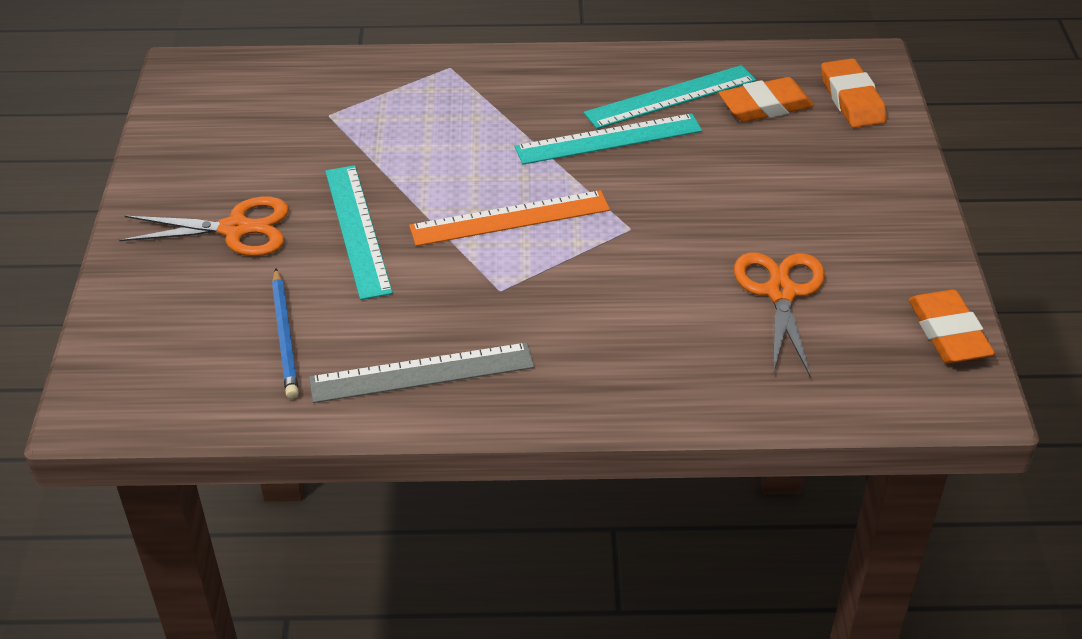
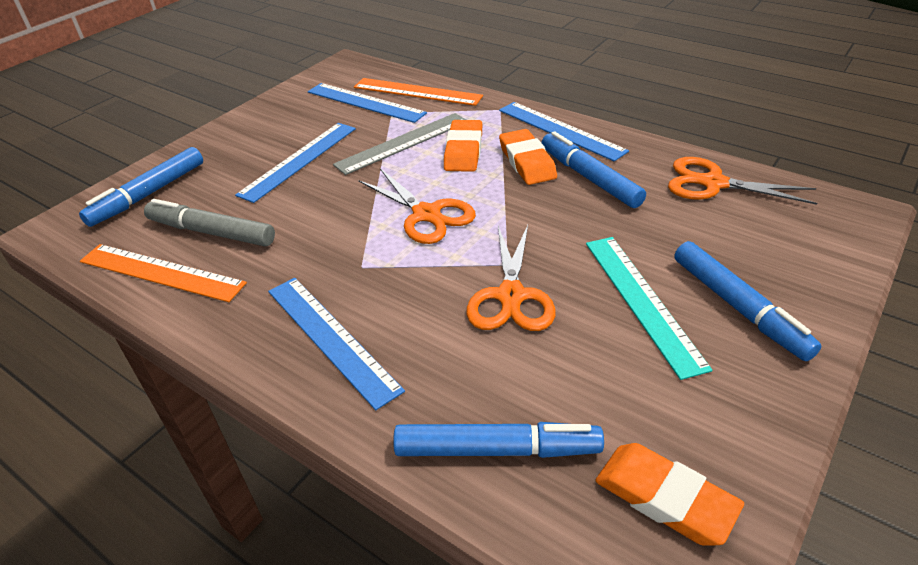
blue marker: none = 0 -> [79,147,203,227] [393,422,604,458] [541,131,646,208] [674,241,821,361] = 4
blue pencil: [272,268,299,399] = 1 -> none = 0
blue ruler: none = 0 -> [235,123,356,203] [268,278,405,410] [308,83,427,123] [499,102,629,161] = 4
grey marker: none = 0 -> [144,199,275,246] = 1
orange ruler: [409,190,610,246] = 1 -> [80,244,247,302] [354,78,483,106] = 2
orange scissors: [119,196,289,256] [734,252,825,378] = 2 -> [358,168,476,244] [466,225,556,331] [668,157,817,205] = 3
turquoise ruler: [325,165,393,300] [515,113,702,164] [584,65,756,129] = 3 -> [586,237,712,380] = 1

